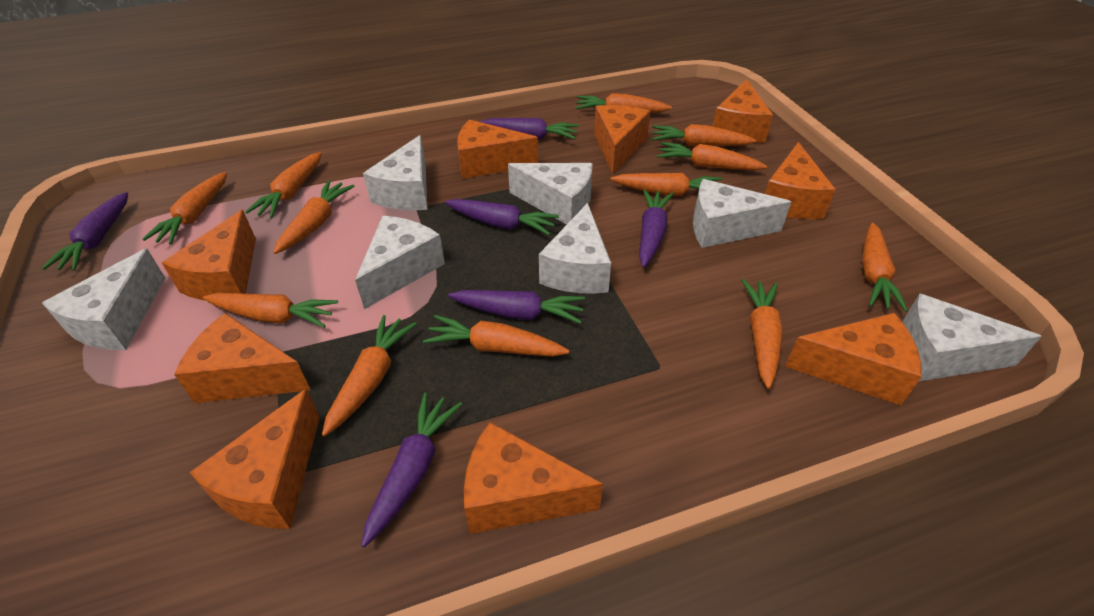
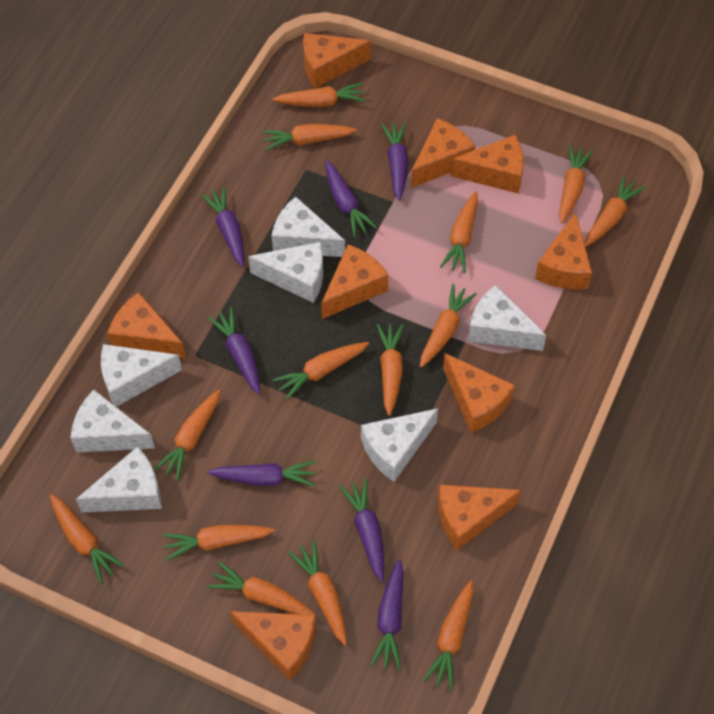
orange carrot: [142,172,227,245] [203,293,338,328] [245,152,322,218] [273,180,354,254] [322,315,416,436] [423,315,569,357] [576,93,672,113] [610,173,722,196] [652,124,756,146] [657,142,767,170] [742,279,783,389] [862,223,908,312] = 12 -> [50,494,125,584] [153,390,220,481] [162,525,274,561] [207,561,316,616] [262,124,357,151] [272,82,366,107] [272,342,369,400] [288,540,347,646] [377,324,403,416] [420,284,477,368] [423,580,474,690] [440,191,478,273] [559,145,593,224] [584,175,646,247] = 14
purple carrot: [42,192,128,271] [361,393,462,547] [445,199,559,235] [448,290,585,324] [480,118,579,140] [639,189,673,267] = 6 -> [201,187,244,267] [207,307,260,395] [208,460,316,487] [325,160,377,237] [339,479,384,583] [370,559,404,670] [381,123,408,201] = 7

